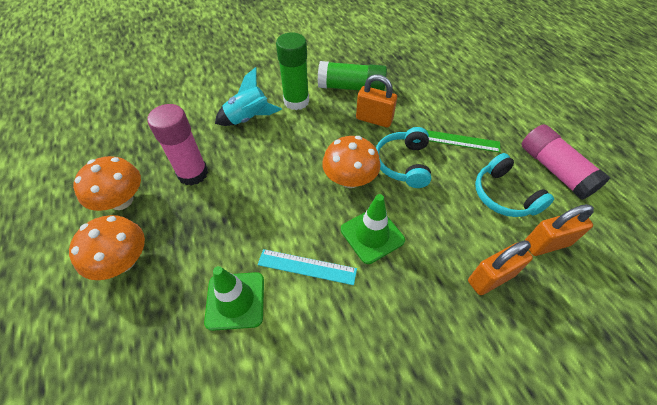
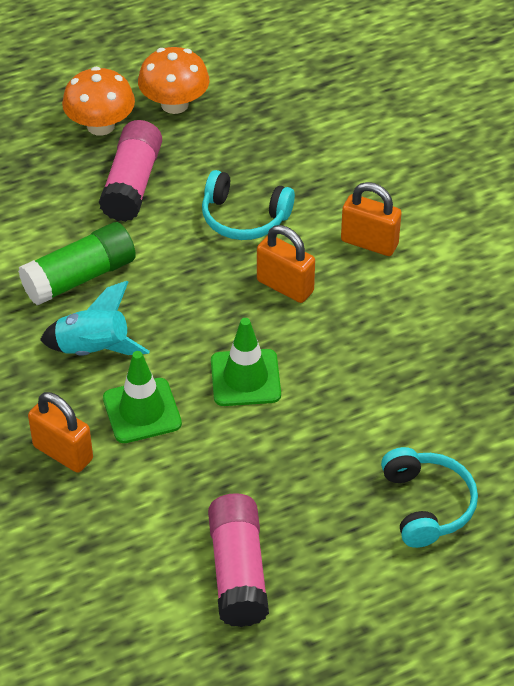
green glue stick: [276,32,309,110] [318,61,387,91] = 2 -> [18,222,136,305] = 1
green ruler: [426,130,501,153] = 1 -> none = 0
orange mushroom: [69,215,145,280] [73,156,141,211] [322,136,381,188] = 3 -> [62,67,135,136] [138,47,210,114] = 2
turquoise ruler: [258,249,357,285] = 1 -> none = 0

